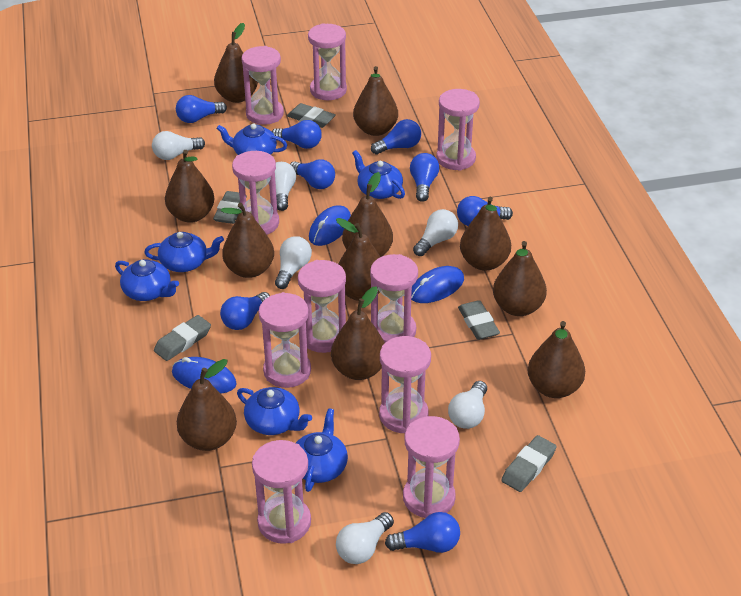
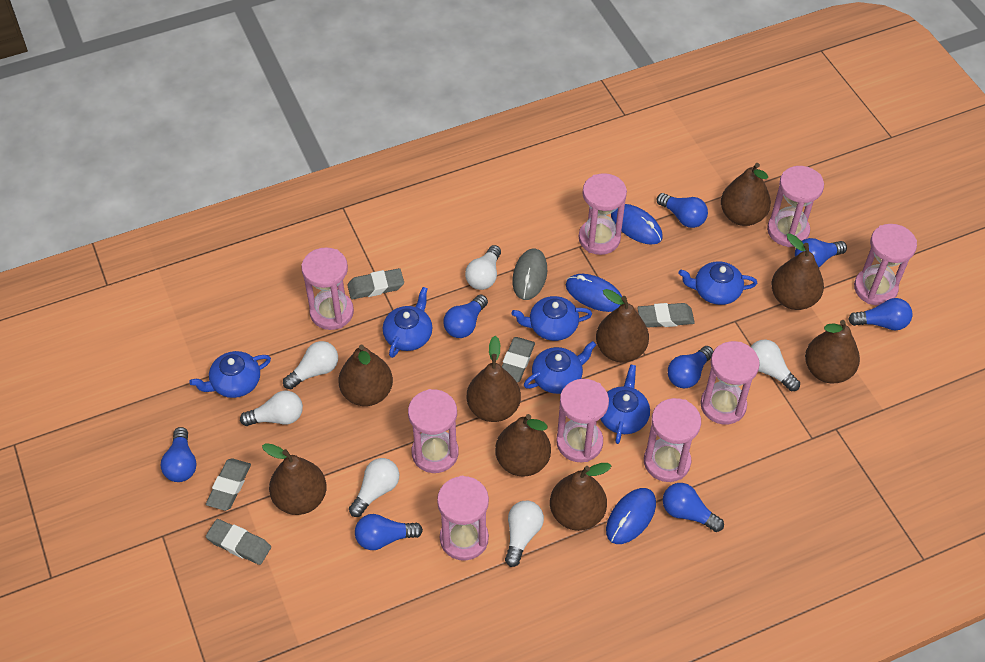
brown pear: [165,150,214,223] [177,359,237,451] [214,23,258,103] [221,203,274,278] [331,286,385,380] [336,218,380,301] [342,172,393,257] [353,66,398,136] [460,197,511,271] [493,241,547,316] [528,321,585,398] = 11 -> [262,443,327,515] [339,345,393,406] [466,336,521,422] [495,414,551,477] [550,463,611,531] [596,289,649,362] [721,163,771,226] [771,233,824,310] [805,320,860,383] = 9
grey mouse: none = 0 -> [512,249,547,300] = 1
pink hourglass: [232,151,279,235] [241,46,284,125] [252,440,311,544] [259,292,311,388] [298,260,346,353] [308,23,347,100] [370,254,418,343] [379,336,431,434] [403,416,460,518] [436,89,480,171] = 10 -> [301,247,354,330] [408,389,459,473] [437,476,489,561] [556,379,609,462] [579,173,627,255] [644,398,701,482] [701,341,760,425] [767,166,824,247] [854,224,917,306] = 9

